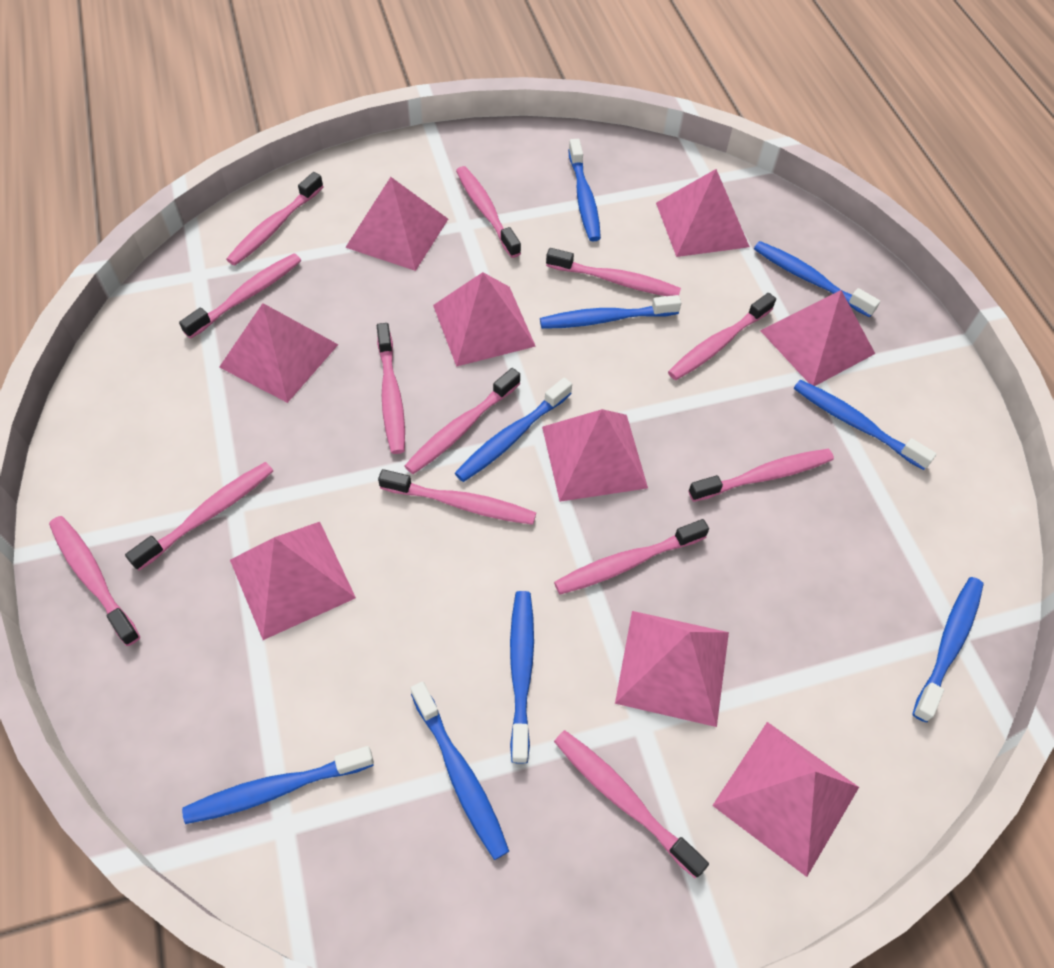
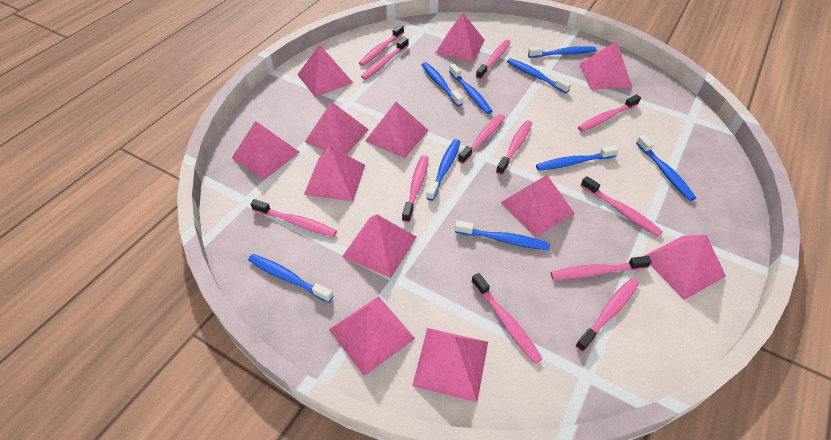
pink pyramid: [219,303,339,403] [230,522,356,640] [345,177,448,271] [433,272,536,367] [542,409,648,502] [615,611,729,727] [656,169,750,257] [712,722,859,877] [760,290,875,386] = 9 -> [232,121,300,180] [297,45,353,97] [304,146,365,201] [305,102,369,155] [329,296,415,376] [342,214,416,278] [365,102,429,158] [412,328,488,402] [436,13,485,62] [501,175,575,237] [580,41,632,90] [645,235,726,300] = 12
pink toothbrush: [49,516,140,646] [125,462,273,571] [179,253,301,339] [226,172,324,265] [377,323,405,454] [378,469,536,525] [404,368,520,474] [456,166,521,258] [546,248,681,296] [554,519,709,594] [554,730,709,878] [668,293,776,380] [688,449,834,502] = 13 -> [251,199,337,237] [359,25,404,66] [361,37,409,80] [402,155,429,223] [458,114,505,164] [472,273,542,364] [476,40,511,80] [496,120,532,175] [550,256,652,279] [575,278,639,352] [578,94,641,132] [581,176,663,237] = 12

